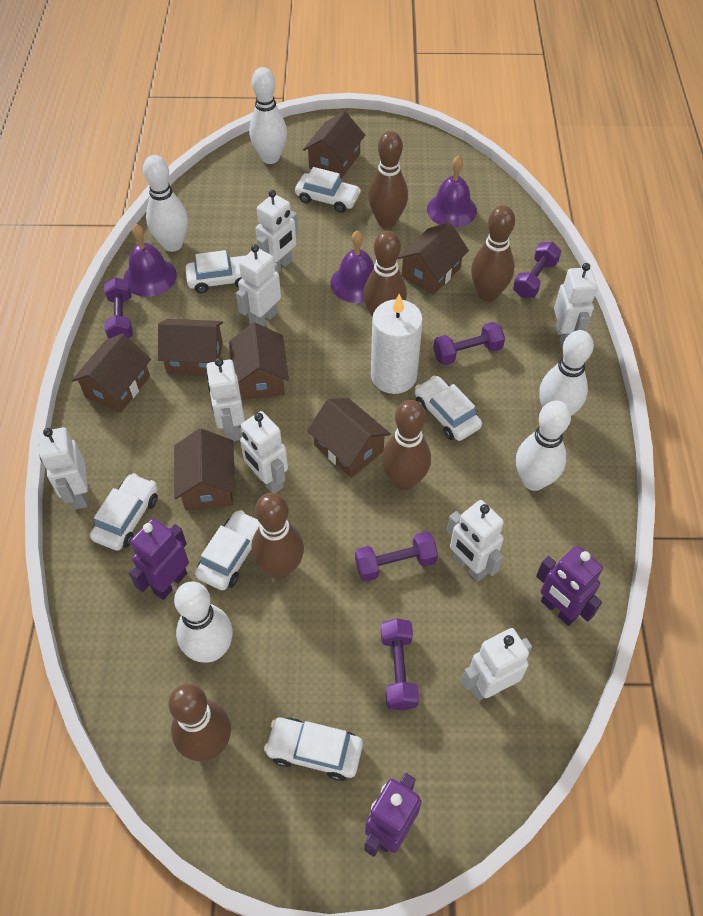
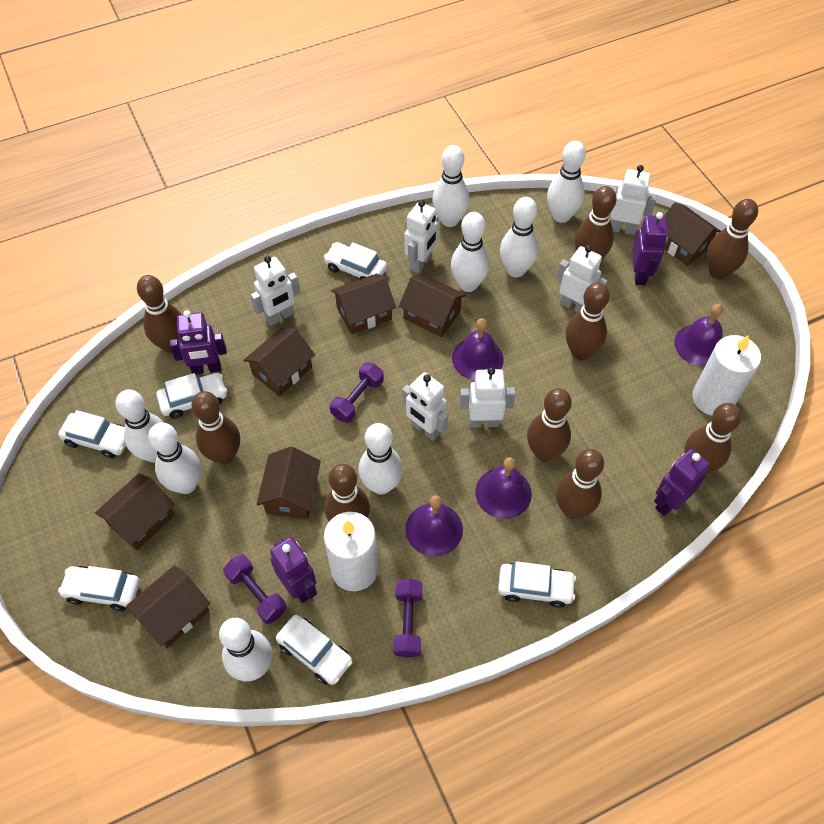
brown bowling pin: [168,684,231,762] [251,493,304,578] [363,231,407,317] [368,131,408,228] [382,400,431,490] [471,205,515,302] = 6 -> [137,275,182,353] [192,391,240,464] [325,464,370,521] [527,388,572,462] [556,449,604,519] [566,282,610,360] [575,186,617,260] [684,403,742,474] [707,199,758,279] = 9
purple bell: [124,224,177,297] [330,230,374,303] [427,156,477,228] = 3 -> [405,495,463,556] [452,318,504,380] [475,457,532,519] [674,304,723,367] = 4
purple dumbbell: [104,277,133,339] [355,531,438,582] [381,618,419,710] [433,322,505,365] [513,242,561,298] = 5 -> [223,554,287,624] [330,362,384,423] [393,579,422,658] = 3
purple robot: [129,518,189,600] [364,773,422,857] [536,546,603,626] = 3 -> [169,310,227,374] [270,537,317,603] [632,212,668,285] [654,449,710,516] = 4
white bowling pin: [143,155,188,252] [174,581,233,663] [249,67,287,164] [516,401,571,491] [539,330,594,416] = 5 -> [116,389,164,463] [148,422,201,494] [219,618,272,681] [359,423,403,495] [432,145,469,227] [451,212,489,292] [500,197,538,277] [547,141,586,223] = 8
white candle: [371,294,423,394] = 1 -> [324,512,378,591] [692,335,761,416] = 2
white robot: [38,427,88,510] [206,358,245,441] [236,244,281,326] [239,411,288,493] [256,190,298,273] [447,500,504,582] [461,628,532,701] [554,263,597,349] = 8 -> [250,256,300,326] [402,372,448,441] [404,200,438,274] [460,367,516,428] [557,245,607,312] [610,165,657,235] = 6

